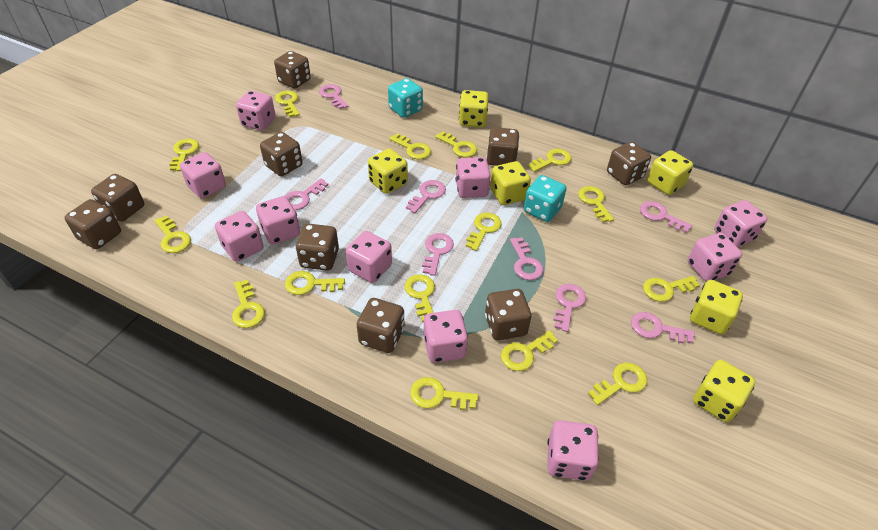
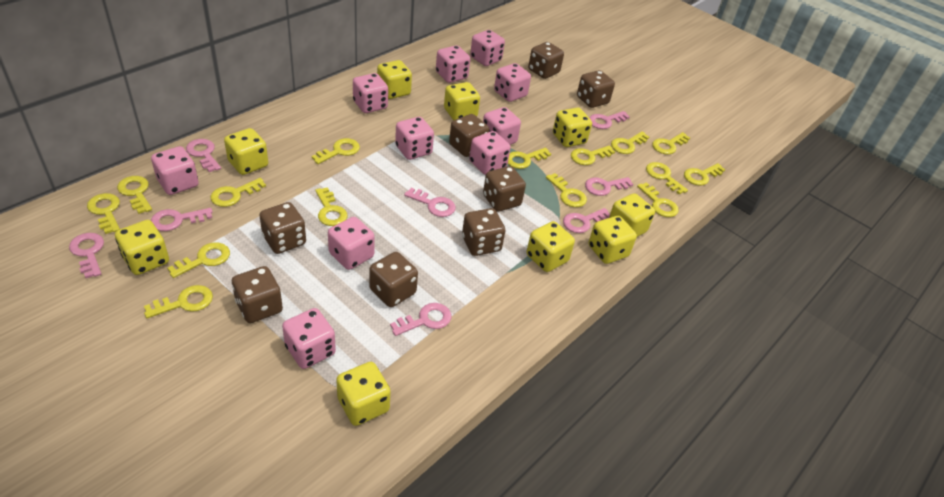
brown dice: [64,199,121,249] [91,174,144,222] [260,132,303,176] [274,51,311,89] [296,224,339,271] [357,298,405,353] [485,289,532,340] [486,127,519,166] [607,142,651,185] = 9 -> [232,266,283,323] [259,202,306,254] [369,252,418,307] [449,114,489,157] [462,208,505,256] [483,166,526,212] [528,42,564,79] [577,70,615,108] = 8
turquoise dice: [388,78,423,118] [524,175,567,222] = 2 -> none = 0
yellow dice: [368,148,408,194] [459,90,489,127] [490,161,531,205] [647,150,693,195] [690,280,743,334] [693,360,755,422] = 6 -> [115,220,169,275] [224,128,268,175] [336,362,391,426] [377,60,412,99] [444,82,480,120] [526,221,575,272] [553,107,592,147] [588,216,637,264] [609,193,655,237] = 9

